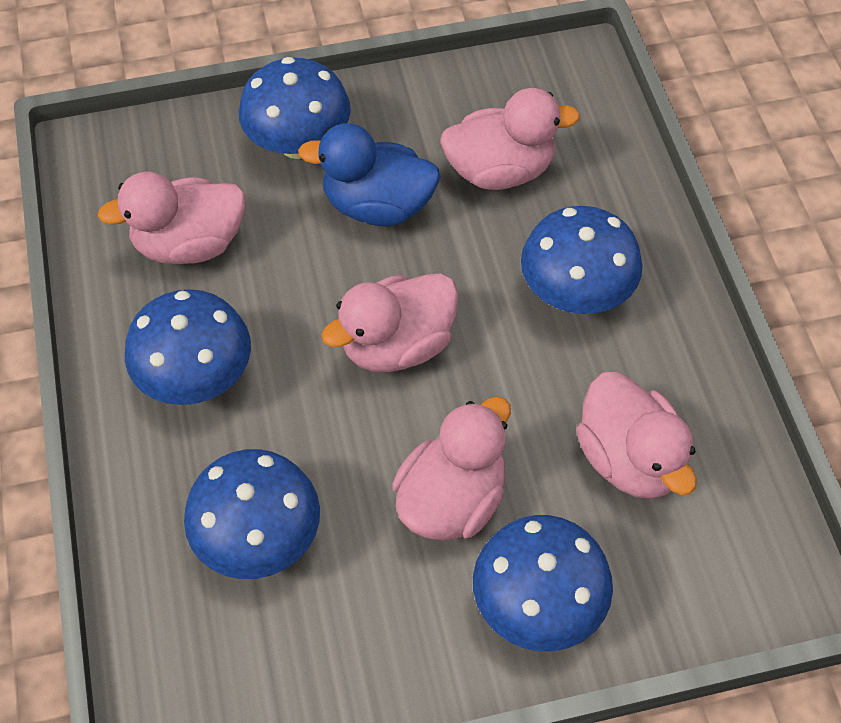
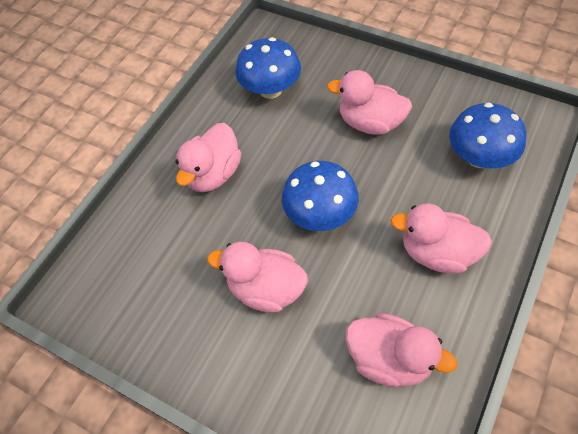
blue duck: [298,123,440,226] = 1 -> none = 0
blue mushroom: [125,289,251,405] [184,449,320,579] [239,57,351,159] [473,515,613,651] [521,206,642,314] = 5 -> [236,37,301,99] [282,161,359,231] [449,103,526,169] = 3

